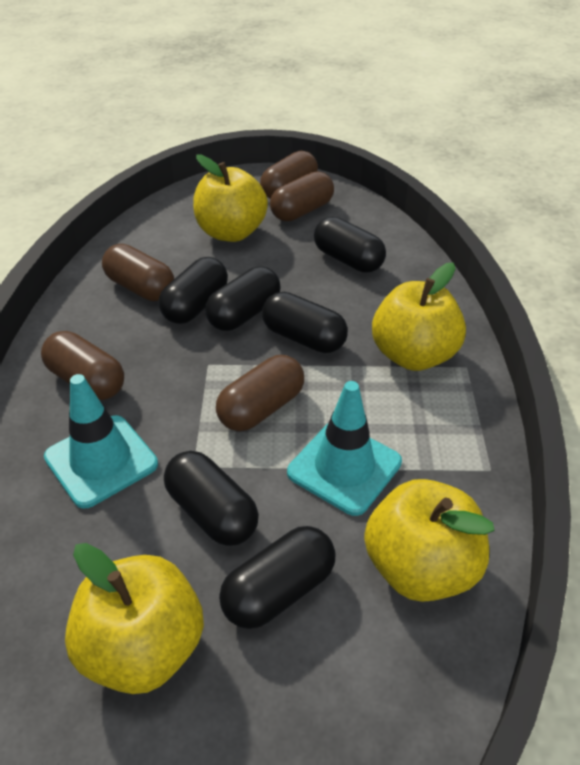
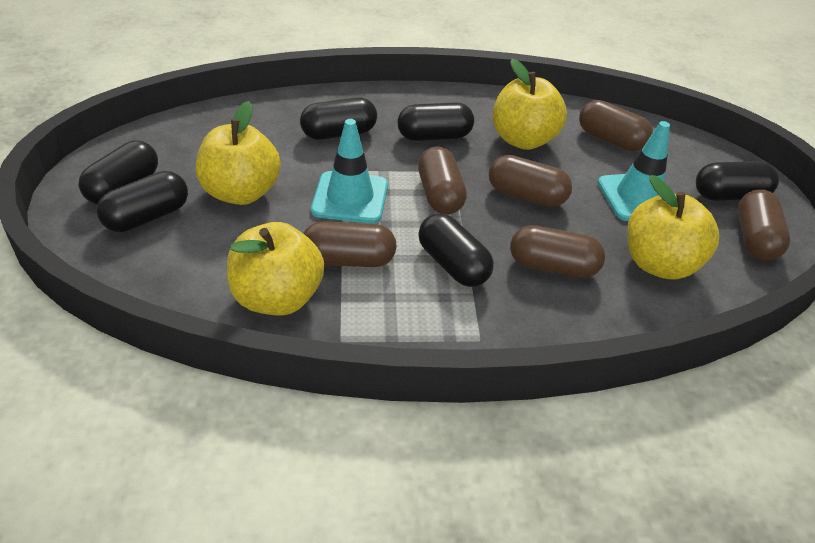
brown capsule: [41,331,124,400] [102,244,174,301] [216,355,304,431] [260,151,318,199] [270,171,334,221] = 5 -> [303,221,397,267] [418,146,467,215] [489,155,572,207] [510,225,605,278] [579,100,653,151] [738,189,790,260] = 6

